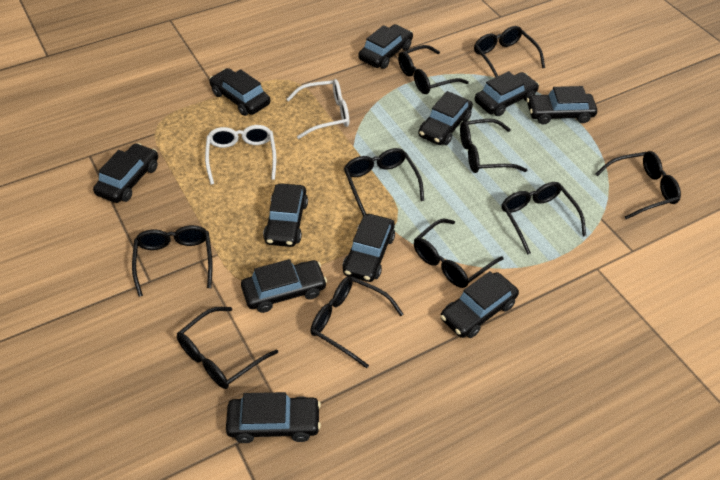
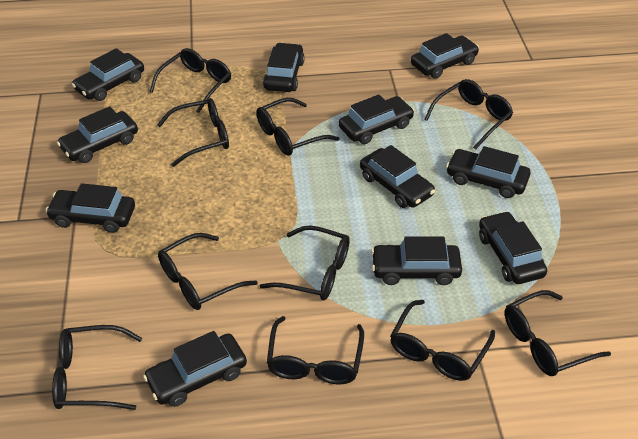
white glasses: [205,125,276,185] [286,79,349,139] = 2 -> none = 0

